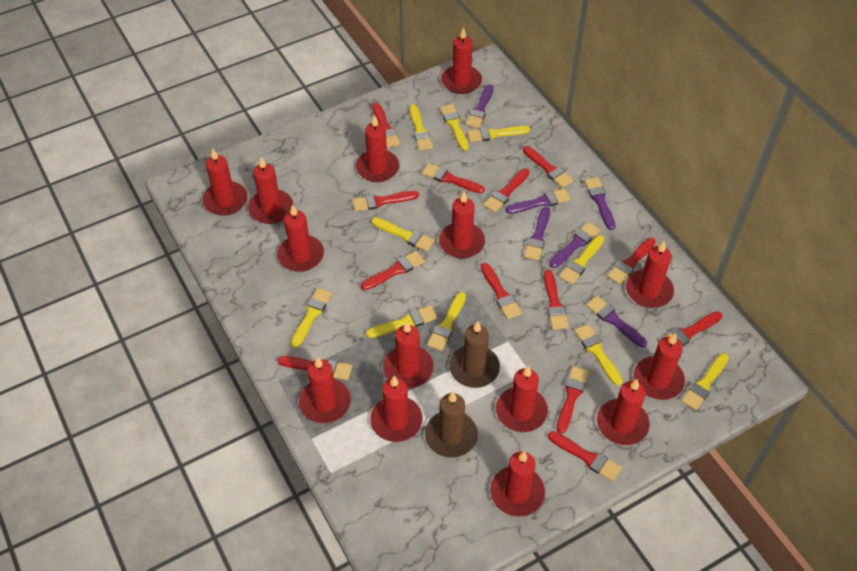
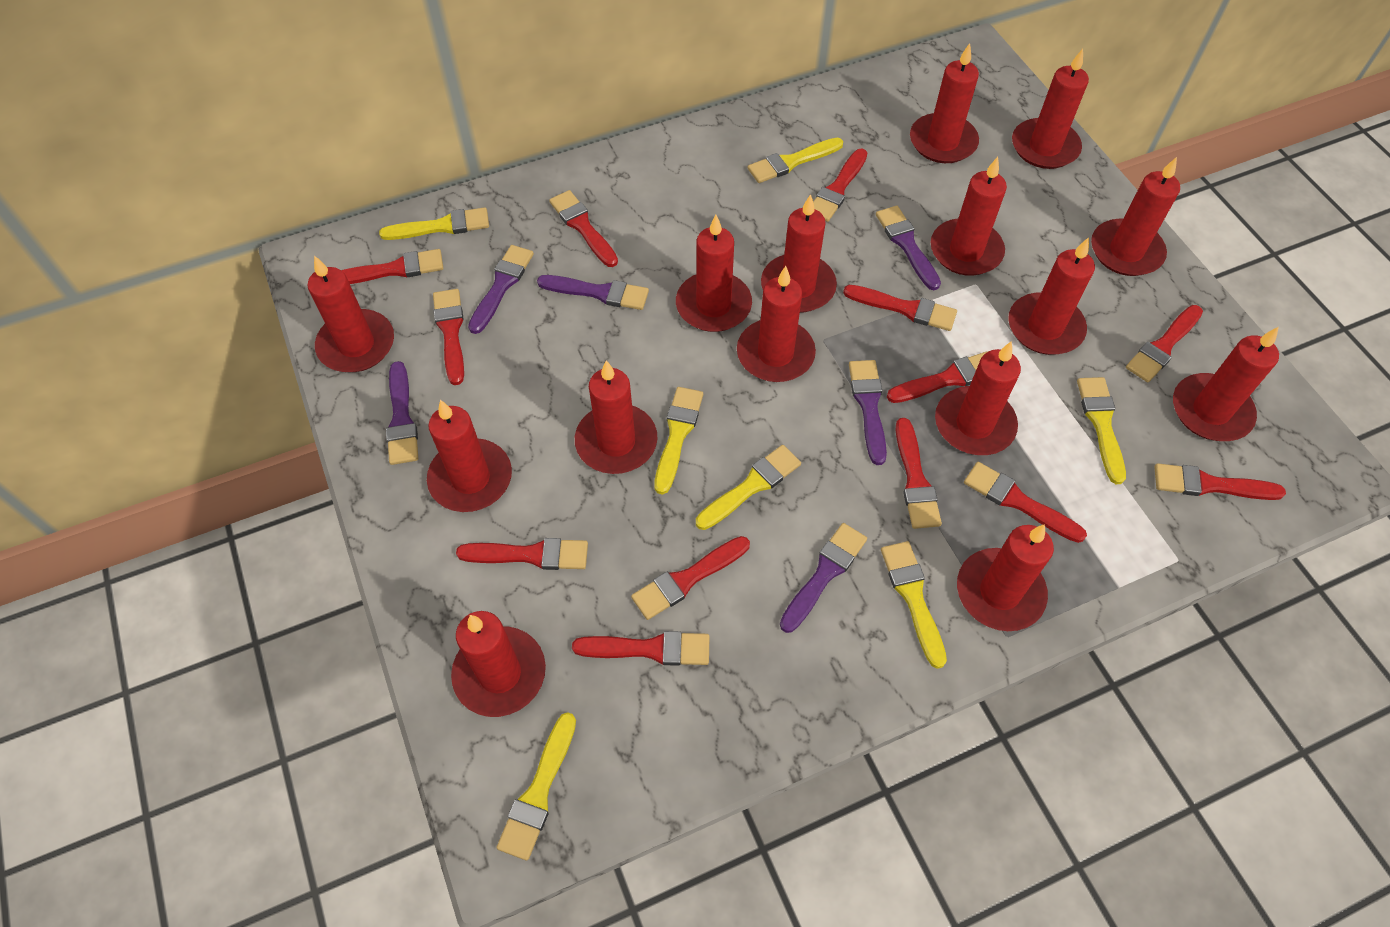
brown candle: [425,392,478,458] [449,321,500,388] = 2 -> none = 0
red candle: [202,148,247,216] [248,157,293,224] [277,204,324,272] [299,357,351,423] [356,115,399,182] [370,376,423,442] [383,322,434,388] [439,192,485,259] [441,27,482,94] [490,451,545,517] [496,366,548,432] [597,379,650,445] [626,241,674,308] [634,333,685,400] = 14 -> [308,256,394,372] [427,400,512,512] [451,611,546,717] [575,360,657,474] [676,215,752,332] [737,266,816,382] [761,194,837,312] [910,43,979,163] [930,157,1007,276] [935,341,1021,455] [957,524,1054,631] [1008,237,1095,355] [1012,49,1089,169] [1091,157,1180,276] [1173,327,1279,441] = 15
yellow brush: [291,288,332,348] [366,305,437,338] [372,217,435,251] [409,104,433,151] [427,292,466,351] [440,104,469,151] [467,126,530,142] [559,235,604,285] [574,324,623,386] [681,353,729,410] = 10 -> [379,207,489,240] [497,712,576,861] [654,387,703,495] [696,445,801,530] [748,137,843,183] [881,541,947,669] [1077,377,1126,484] = 7

